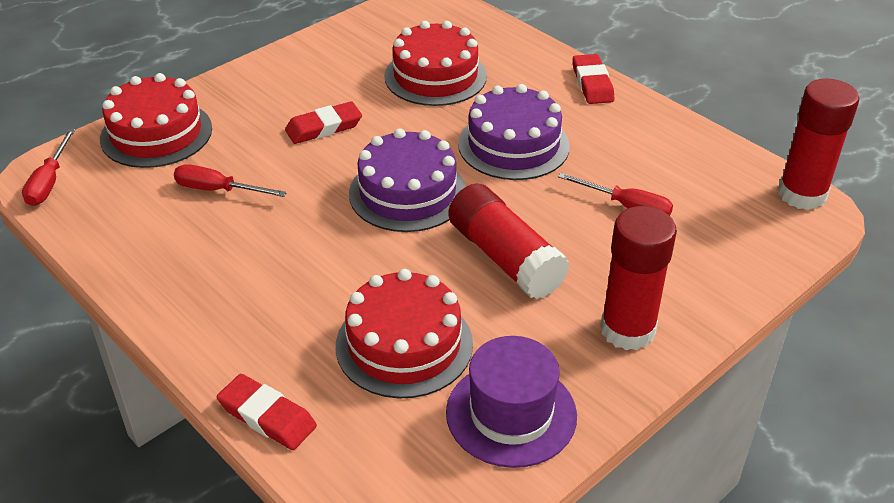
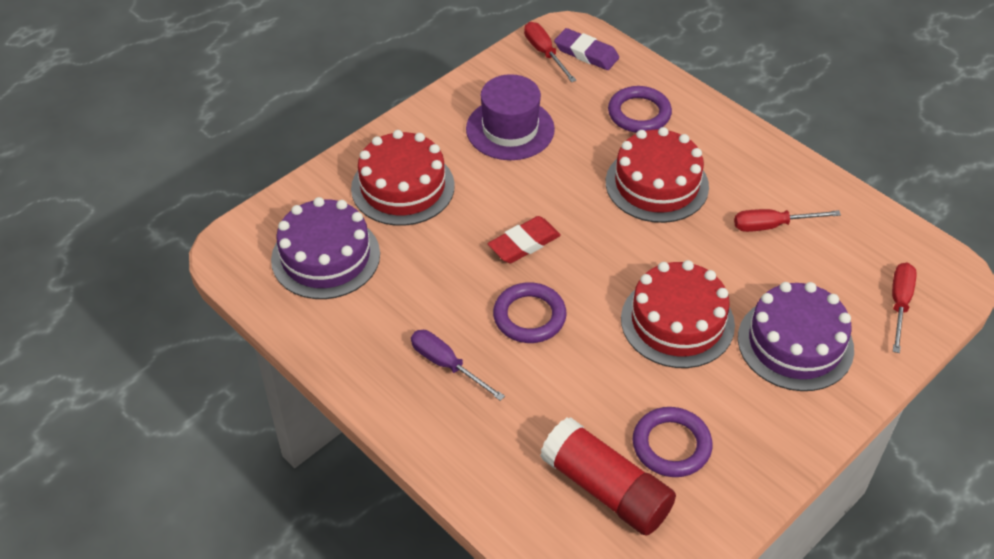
purple eraser: none = 0 -> [554,28,619,70] = 1
purple ring: none = 0 -> [493,282,567,343] [608,86,672,133] [633,407,713,477] = 3
purple screwdriver: none = 0 -> [411,330,505,401] = 1
red eraser: [217,374,317,450] [285,101,362,144] [573,54,614,104] = 3 -> [488,216,561,263] = 1
red glue stick: [448,184,569,300] [600,206,677,350] [778,79,859,210] = 3 -> [540,417,676,536] = 1

